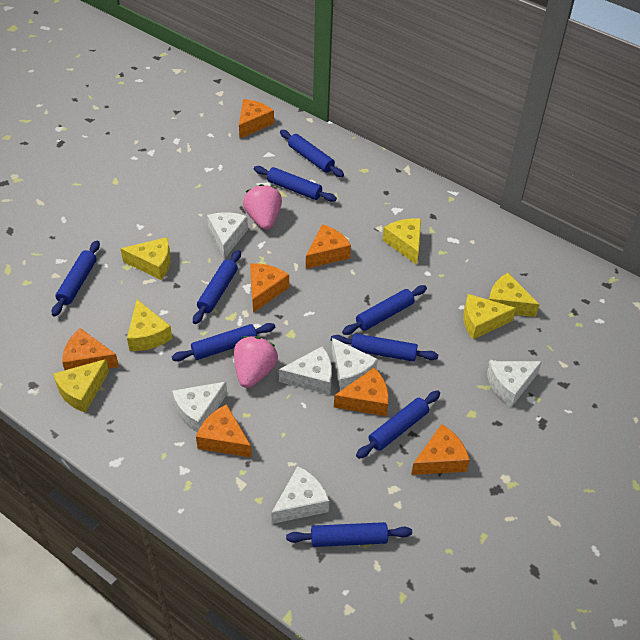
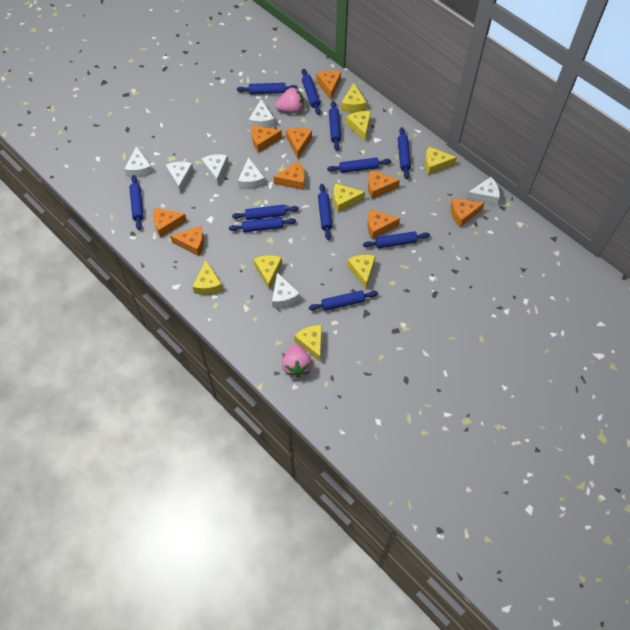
blue rolling pin: [52,240,100,316] [172,323,275,361] [193,250,241,324] [254,166,337,202] [280,130,344,177] [286,522,412,547] [331,333,438,361] [342,285,427,335] [356,391,440,459] = 9 -> [129,175,144,230] [229,217,296,232] [232,205,299,220] [237,83,298,94] [302,69,321,115] [309,290,378,311] [318,184,332,240] [327,158,391,173] [329,101,341,151] [363,231,430,248] [398,127,411,179] = 11
orange cheese: [62,328,119,370] [196,404,252,458] [239,99,274,138] [250,263,289,313] [306,224,351,269] [334,368,389,416] [411,424,470,475] = 7 -> [153,208,187,237] [170,226,204,256] [252,126,282,153] [274,162,305,190] [286,128,312,159] [316,71,341,100] [367,209,400,239] [368,170,400,199] [451,198,484,227] = 9
white cheese: [172,382,227,433] [207,212,248,259] [271,466,329,524] [279,346,332,395] [332,338,378,391] [487,361,542,407] = 6 -> [124,146,153,178] [166,162,194,194] [201,154,229,186] [238,157,265,189] [249,99,275,128] [272,273,300,308] [466,177,500,205] = 7
yellow cheese: [53,359,109,412] [120,237,171,280] [127,300,172,351] [383,218,421,265] [464,294,516,339] [489,273,540,317] = 6 -> [193,260,223,295] [253,255,282,290] [294,325,322,362] [333,183,365,213] [341,83,367,113] [346,111,371,141] [347,255,376,289] [425,147,457,175] = 8

